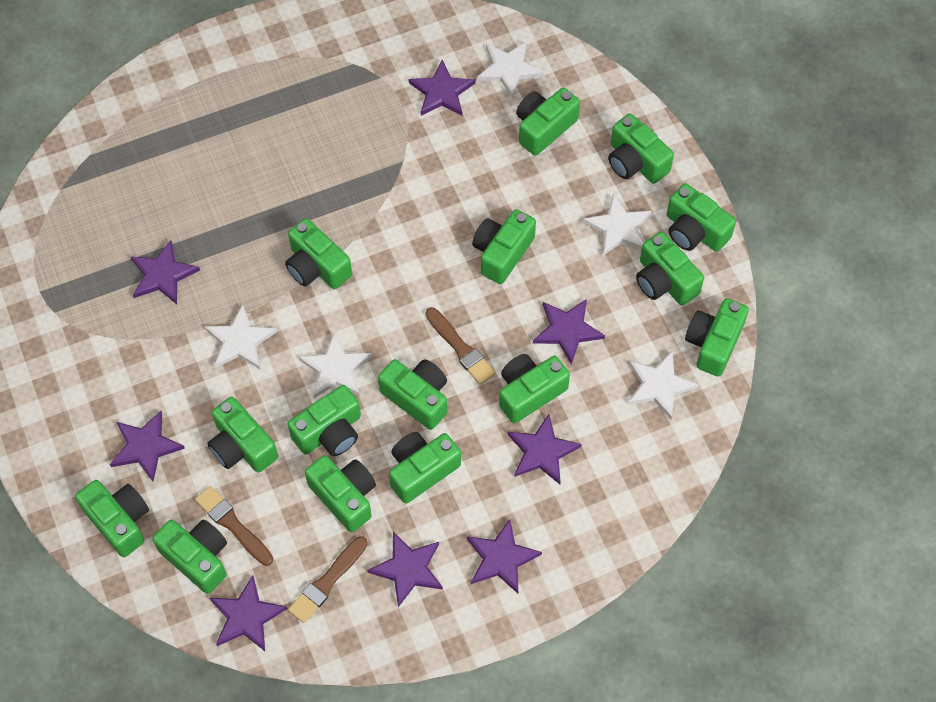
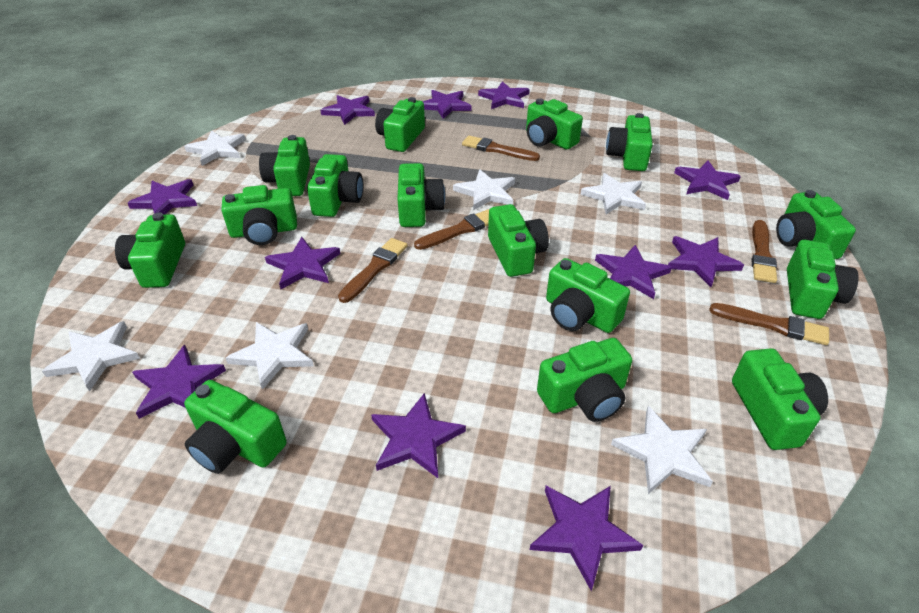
brown brush: [195,486,273,566] [288,536,368,623] [426,307,496,385] = 3 -> [338,238,408,303] [414,209,489,250] [462,136,540,161] [709,303,829,345] [751,220,777,283] = 5
purple star: [110,411,185,481] [130,240,200,304] [210,576,288,651] [367,532,443,607] [409,60,476,116] [467,519,542,594] [508,414,582,484] [533,299,605,365] = 8 -> [128,179,197,215] [132,345,226,419] [265,237,340,289] [321,95,375,125] [371,393,466,478] [422,90,471,119] [478,81,530,109] [530,486,643,591] [595,245,672,299] [668,236,744,287] [674,160,741,200] = 11
white star: [204,305,277,369] [299,332,372,398] [477,41,544,98] [583,193,652,256] [628,351,699,419] = 5 -> [42,321,140,392] [184,130,246,166] [226,322,314,390] [453,169,515,210] [580,173,646,214] [611,406,713,494] = 6

